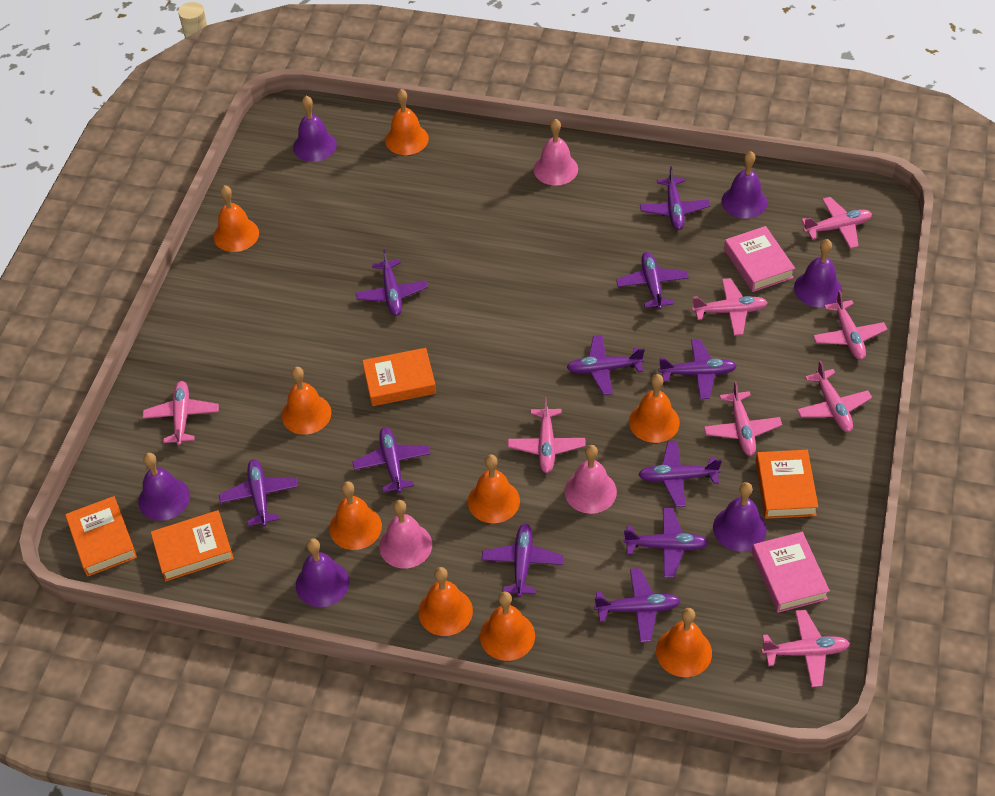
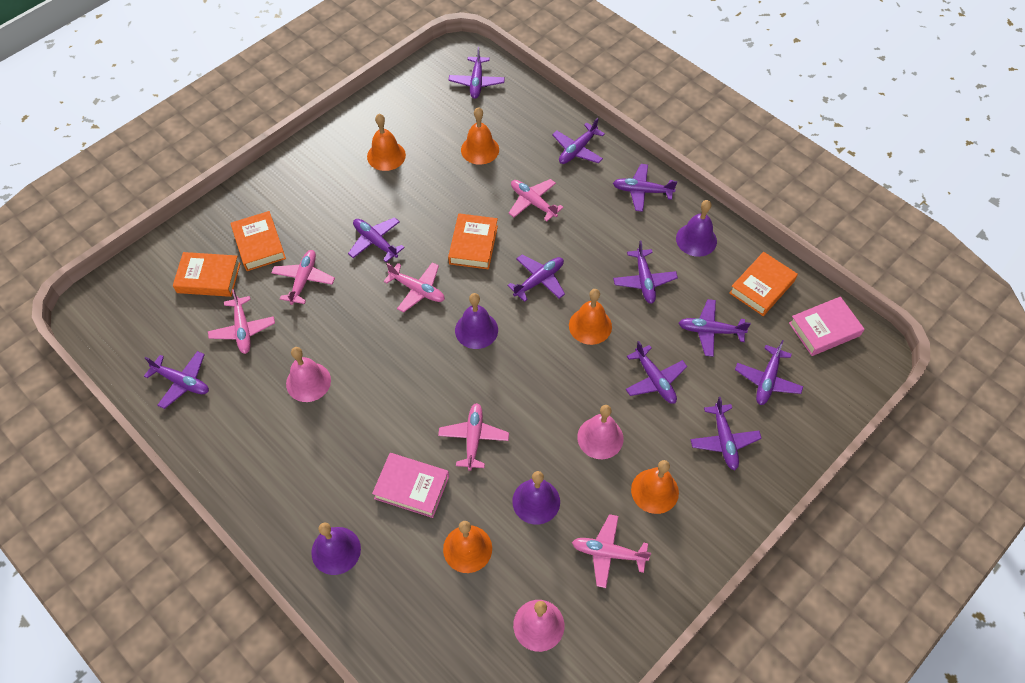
orange bell: [214,185,259,252] [282,367,332,435] [329,481,382,550] [385,89,429,155] [418,567,473,636] [468,455,520,523] [480,592,535,661] [629,374,680,443] [656,608,712,677] = 9 -> [367,114,406,171] [443,521,492,573] [461,107,499,165] [569,289,612,345] [631,460,679,514] = 5
pink plane: [142,381,219,445] [508,397,586,473] [692,278,768,335] [704,381,782,456] [761,610,850,687] [797,360,872,432] [801,197,872,249] [813,290,887,360] = 8 -> [208,289,275,354] [271,250,335,305] [384,262,445,312] [438,403,509,471] [509,179,564,222] [572,514,651,588] = 6
purple bell: [138,453,190,521] [293,96,337,162] [296,538,349,607] [713,482,767,552] [721,151,767,219] [794,239,842,307] = 6 -> [311,522,361,575] [455,293,498,349] [512,471,560,524] [676,200,717,257] = 4

